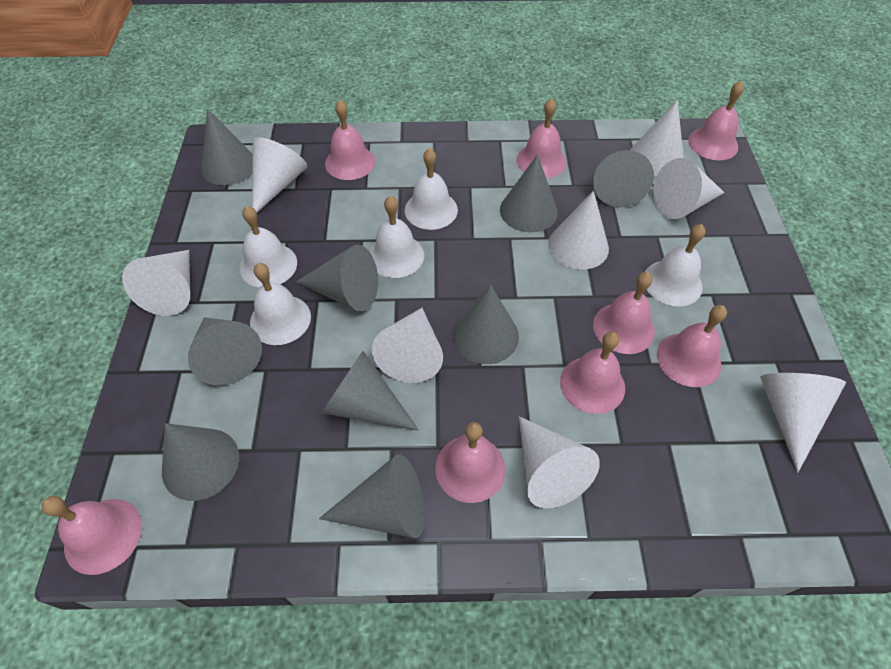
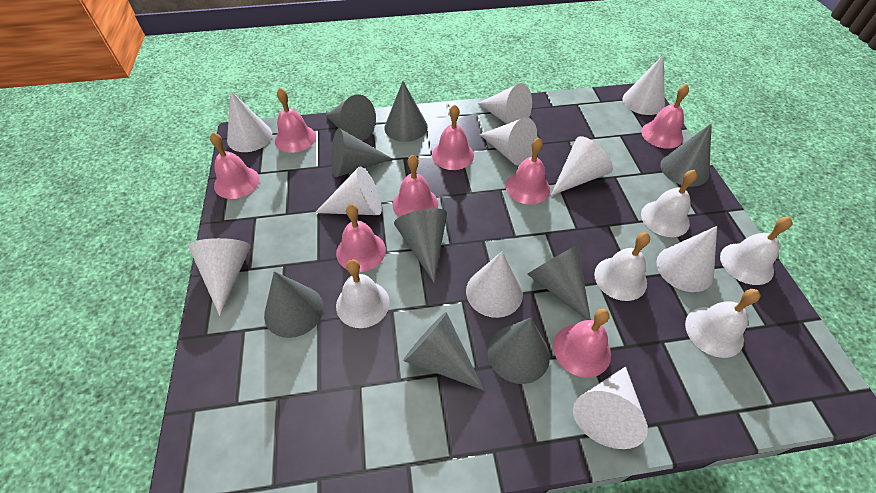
white cone: [122,250,190,316] [252,137,307,212] [372,308,443,383] [519,416,600,509] [548,191,609,270] [630,100,684,176] [653,158,724,219] [760,373,846,473] = 8 -> [188,238,251,316] [227,91,272,152] [315,166,382,215] [466,252,523,318] [477,83,532,124] [480,118,537,166] [551,136,613,196] [573,366,648,449] [623,56,665,115] [656,226,717,292] = 10

